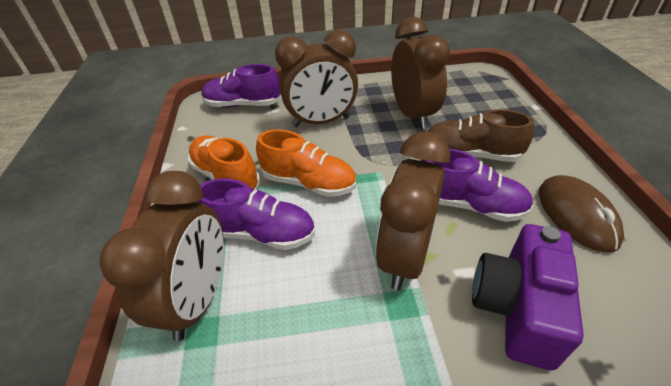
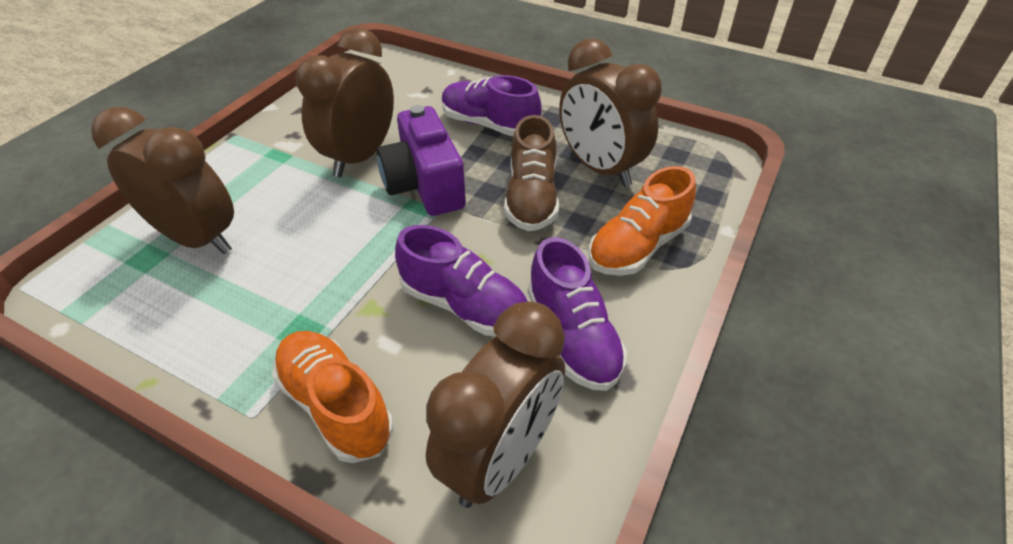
brown mouse: [539,175,624,252] = 1 -> none = 0

